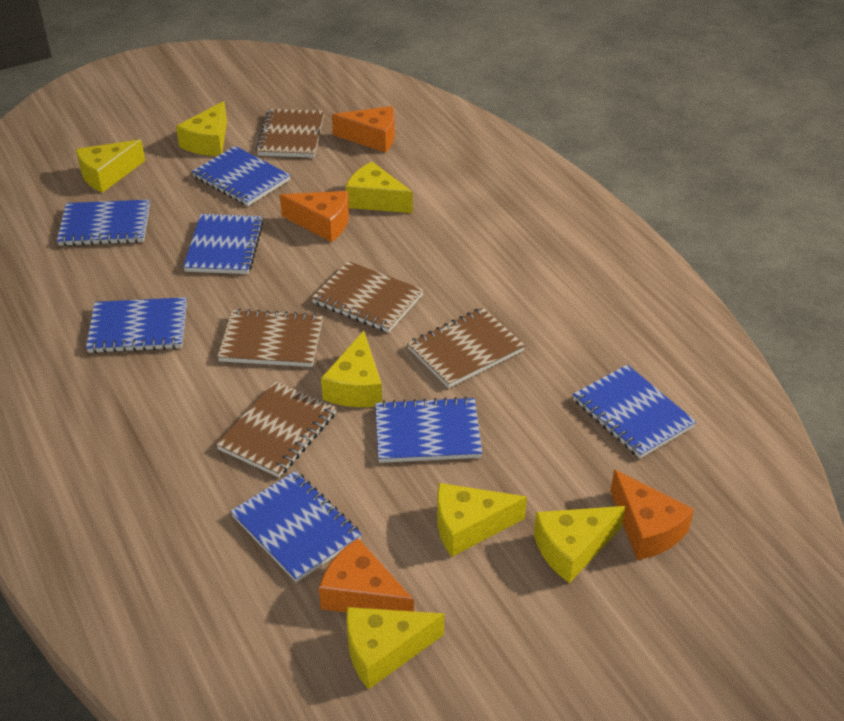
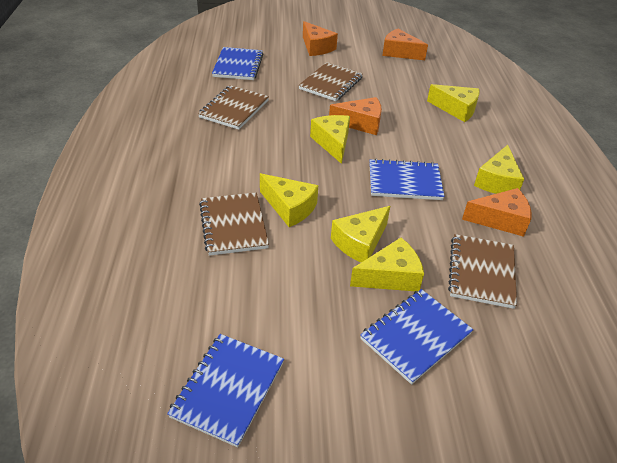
blue notebook: [57,200,150,246] [86,297,187,353] [183,214,264,274] [192,146,291,206] [230,471,362,583] [375,397,482,463] [573,364,696,458] = 7 -> [167,334,284,447] [212,47,263,80] [360,289,474,385] [370,159,445,200] = 4
brown notebook: [216,381,336,477] [217,309,323,367] [256,109,324,158] [311,261,424,333] [407,308,525,388] = 5 -> [198,85,269,130] [199,192,269,256] [299,62,363,101] [448,234,517,309] = 4
yellow cheese: [76,139,145,193] [176,101,227,156] [321,331,382,407] [346,162,413,213] [346,607,444,690] [437,483,527,557] [534,506,625,583] = 7 -> [260,173,318,227] [310,115,350,164] [331,206,390,262] [350,238,424,291] [427,84,480,122] [474,145,524,194] = 6

